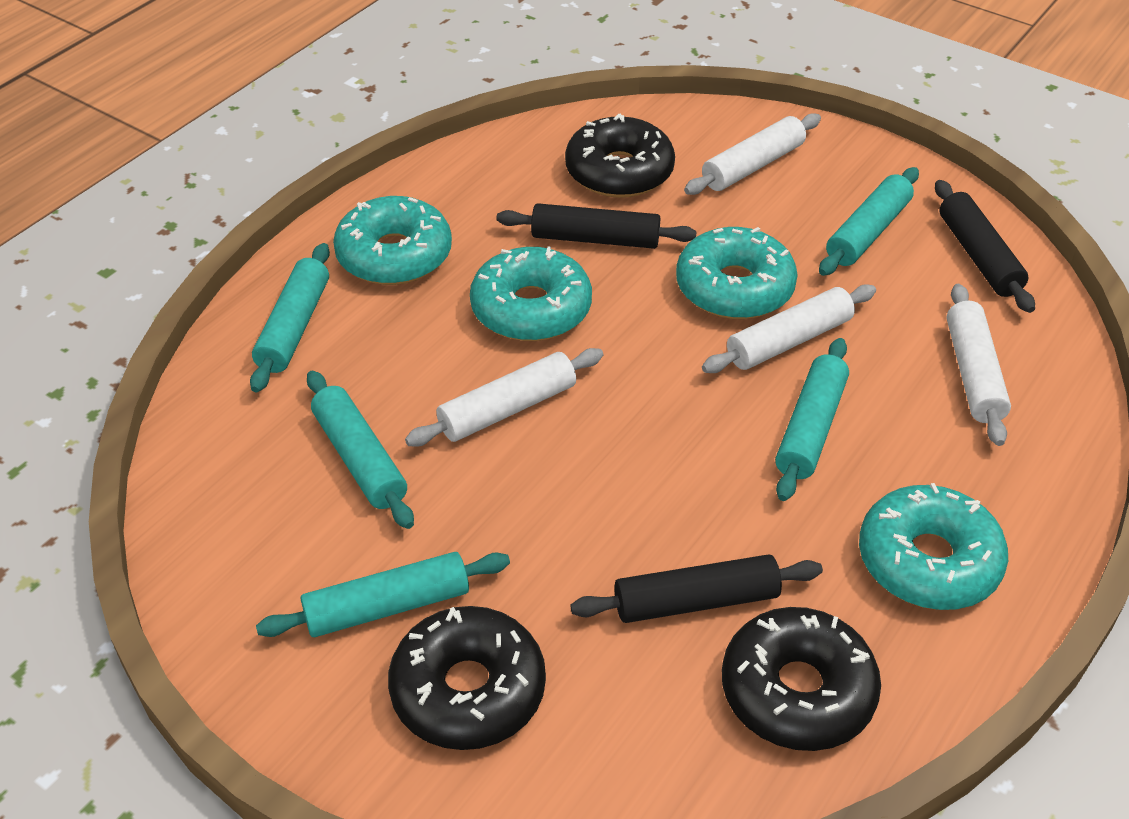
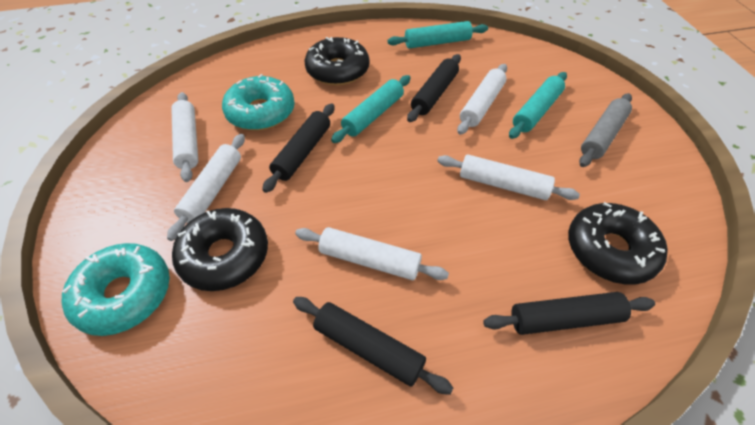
black rolling pin: [496,203,697,249] [570,555,823,623] [935,180,1035,313] = 3 -> [262,103,335,193] [293,297,453,395] [407,54,461,122] [483,292,655,335] = 4
grey rolling pin: none = 0 -> [579,93,632,167] = 1
turquoise donut: [333,196,452,285] [470,247,592,341] [676,227,798,319] [859,483,1008,610] = 4 -> [62,243,170,336] [222,74,295,131] = 2
turquoise rolling pin: [250,243,330,392] [256,552,510,637] [307,371,414,529] [775,338,849,501] [819,167,919,276] = 5 -> [331,75,411,143] [387,21,488,49] [509,72,567,139] = 3
white rolling pin: [405,348,603,447] [684,113,821,195] [702,285,876,373] [946,284,1011,446] = 4 -> [167,134,245,241] [171,92,198,182] [295,227,449,280] [437,154,580,200] [457,64,507,135] = 5

